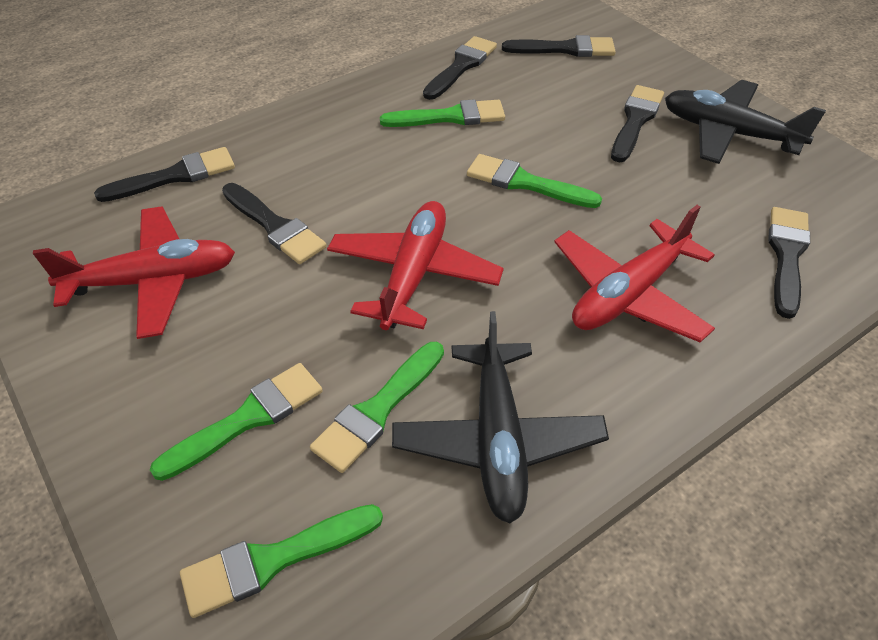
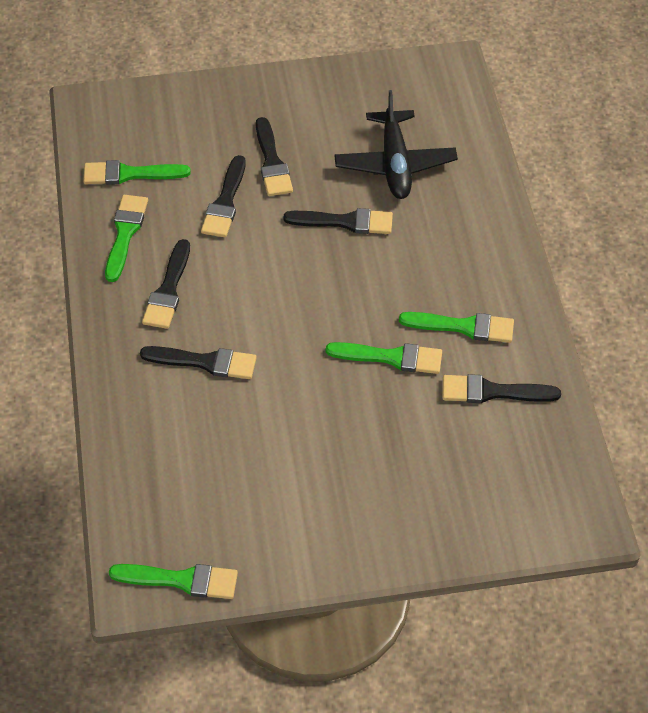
black plane: [392,311,609,524] [665,80,826,164] = 2 -> [334,90,458,199] = 1
red plane: [33,207,235,339] [327,201,504,330] [554,205,715,343] = 3 -> none = 0

